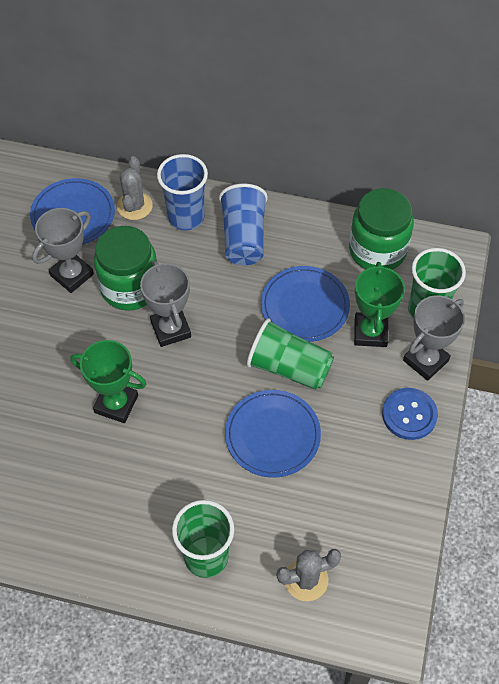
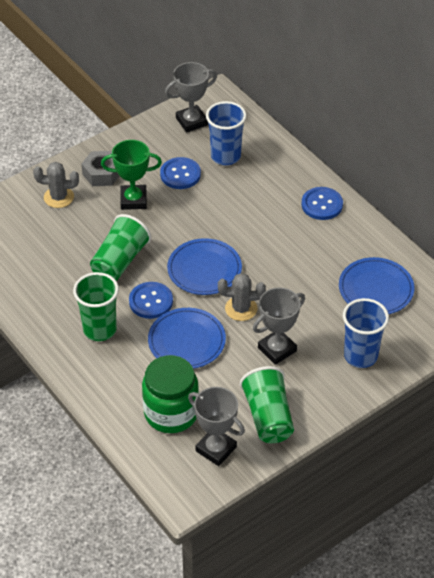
blue button: [382,388,438,440] = 1 -> [129,282,173,319] [160,157,201,189] [301,187,343,220] = 3
green jar: [94,226,157,311] [349,188,414,270] = 2 -> [142,355,199,433] = 1
green trophy: [70,340,146,423] [354,262,405,347] = 2 -> [101,140,162,210] = 1
grey nut: none = 0 -> [81,151,119,186] = 1

